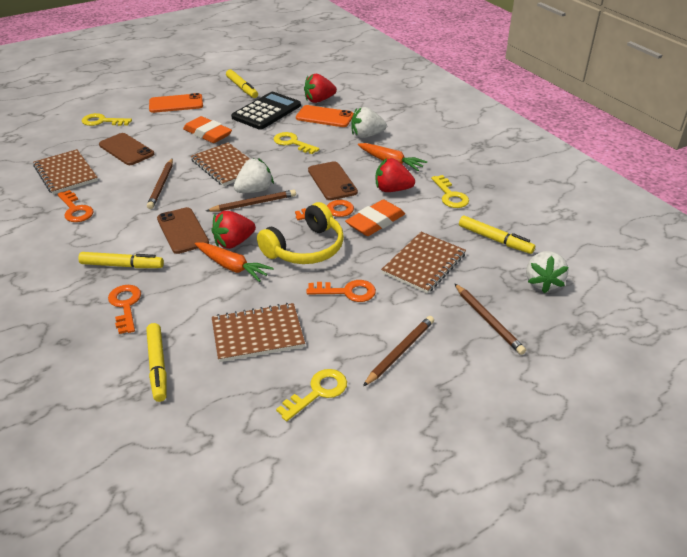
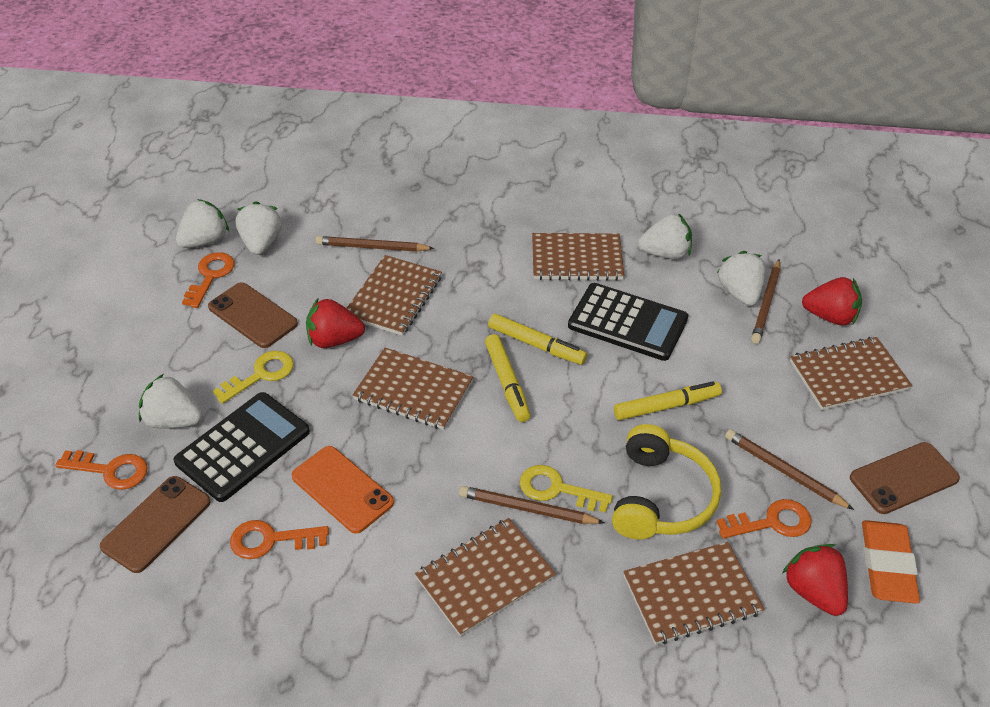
black calculator: [231,92,301,130] = 1 -> [173,392,310,502] [568,283,688,361] = 2
brown notebook: [33,149,98,194] [191,143,250,186] [212,303,305,362] [381,232,466,294] = 4 -> [346,255,442,336] [353,348,473,430] [415,518,556,637] [532,233,624,281] [623,542,765,645] [790,337,912,410] = 6
orange carrot: [195,243,274,282] [358,143,427,171] = 2 -> none = 0
orange eraser: [183,116,232,143] [345,200,405,236] = 2 -> [862,520,920,604] = 1
orange phone: [149,93,203,113] [296,105,354,127] = 2 -> [292,446,394,534] = 1
white strawberry: [234,158,274,193] [351,107,387,138] [526,251,568,293] = 3 -> [139,374,203,429] [176,199,229,248] [236,201,282,255] [638,213,692,259] [717,251,766,306] = 5
yellow key: [82,113,132,126] [274,132,320,154] [276,369,347,421] [431,175,469,208] = 4 -> [213,351,294,404] [520,465,613,512] = 2
yellow marker: [78,252,164,268] [146,323,167,402] [226,69,258,98] [459,216,535,254] = 4 -> [485,334,530,422] [488,314,587,365] [614,381,722,420] = 3

